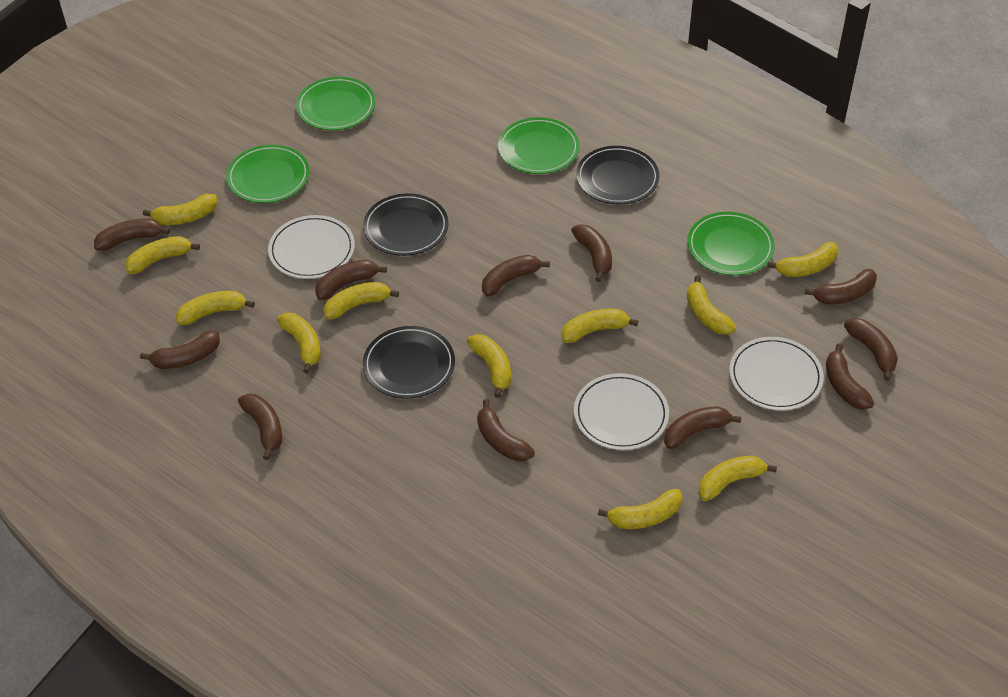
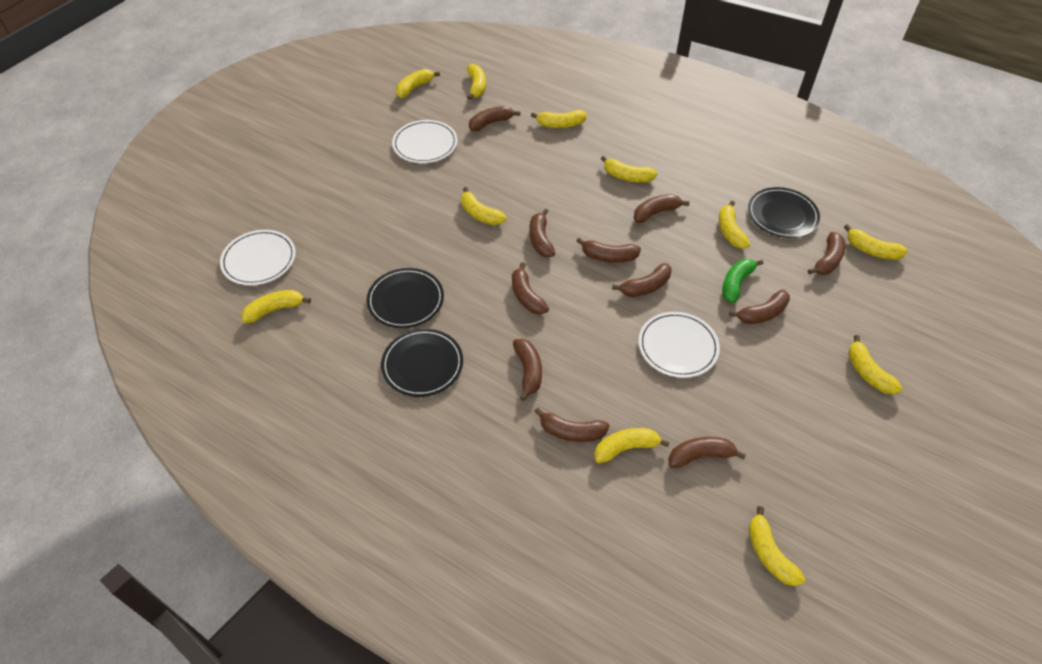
green banana: none = 0 -> [722,259,764,303] = 1
green plate: [226,145,309,203] [296,77,375,130] [498,117,580,174] [687,212,775,276] = 4 -> none = 0

